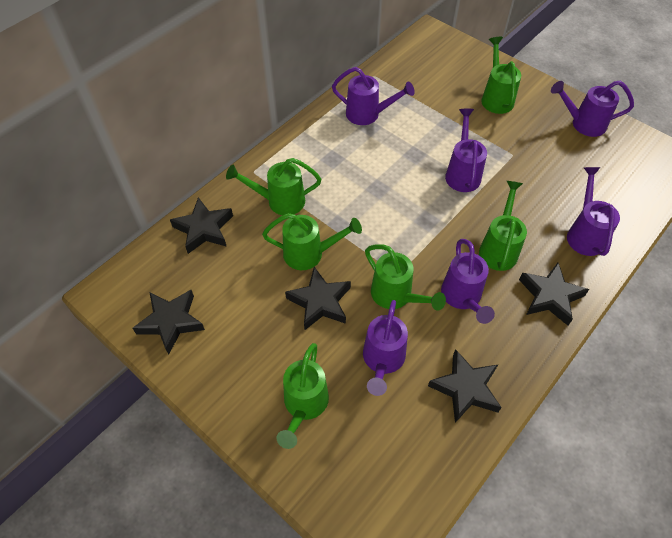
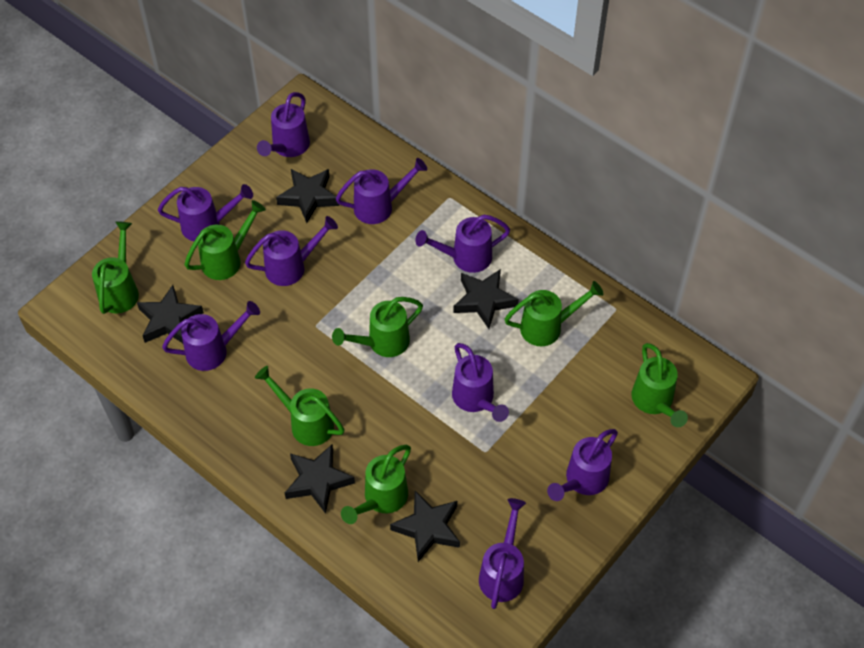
green watering can: [226,158,321,215] [262,213,362,270] [277,343,329,449] [365,244,446,310] [479,181,527,271] [481,37,521,114] = 6 -> [92,221,139,314] [184,200,266,280] [255,366,345,446] [332,297,423,357] [341,444,411,524] [505,281,603,346] [632,343,688,427] = 7
purple watering can: [332,67,415,125] [363,300,408,396] [441,239,495,324] [445,109,487,192] [551,81,634,137] [567,167,620,256] = 6 -> [158,184,253,241] [162,301,260,371] [245,216,338,286] [257,92,310,157] [336,158,428,224] [415,215,510,273] [452,343,509,422] [479,498,526,609] [547,429,618,501] = 9

